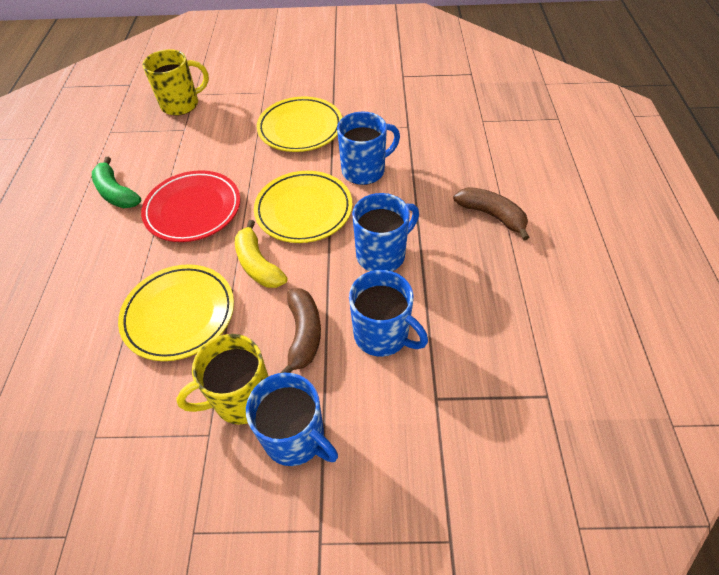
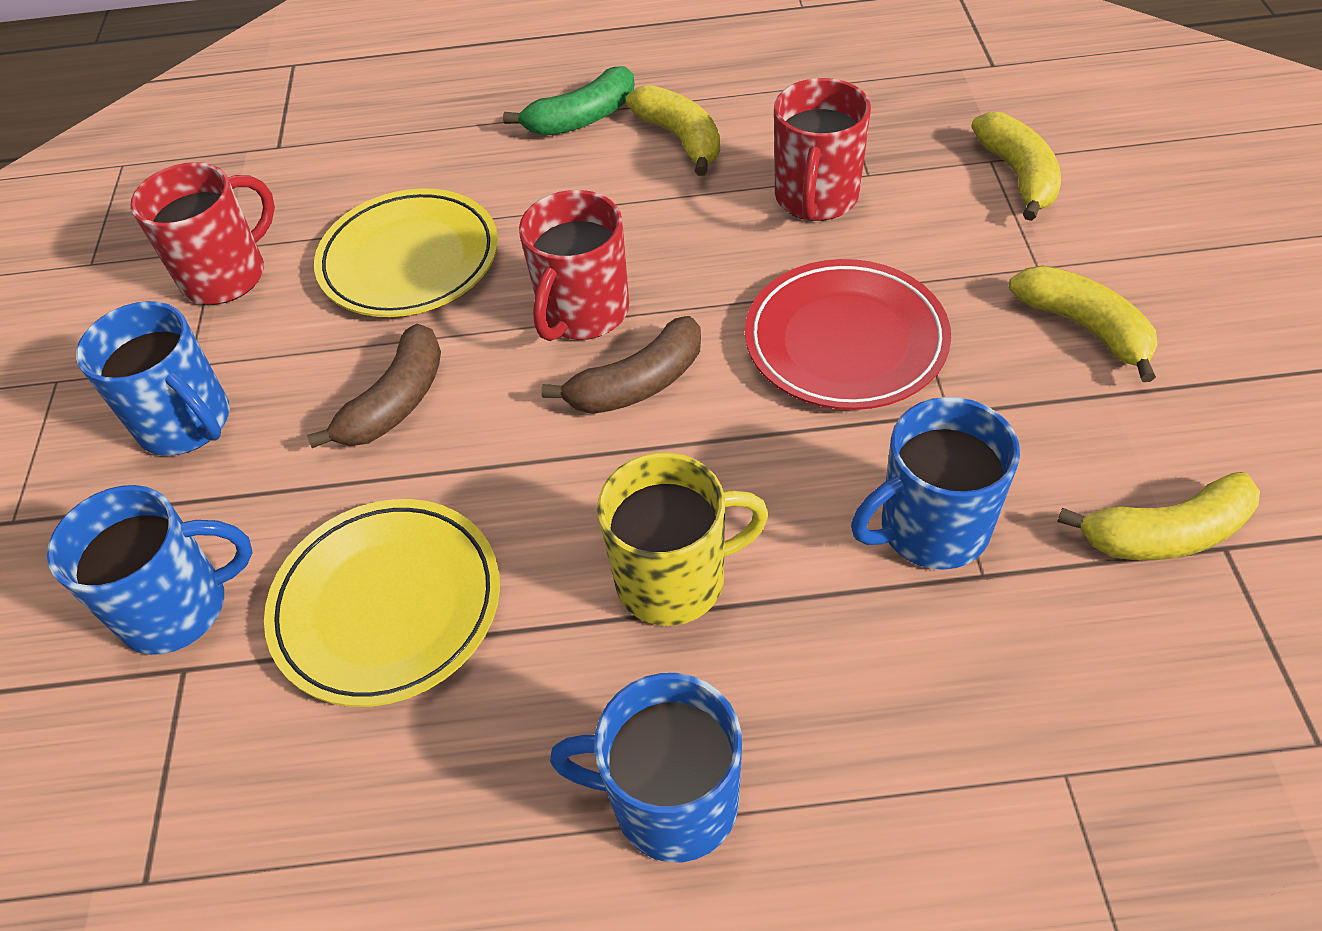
red mug: none = 0 -> [131,162,275,305] [519,190,629,341] [774,78,871,221] = 3
yellow banana: [235,220,288,288] = 1 -> [626,85,720,176] [971,112,1061,221] [1009,266,1158,382] [1057,472,1260,560] = 4
yellow mug: [142,49,209,116] [176,334,269,425] = 2 -> [597,453,769,626] = 1
yellow plate: [118,264,234,361] [254,171,353,243] [257,97,342,152] = 3 -> [264,499,500,707] [314,188,498,317] = 2

